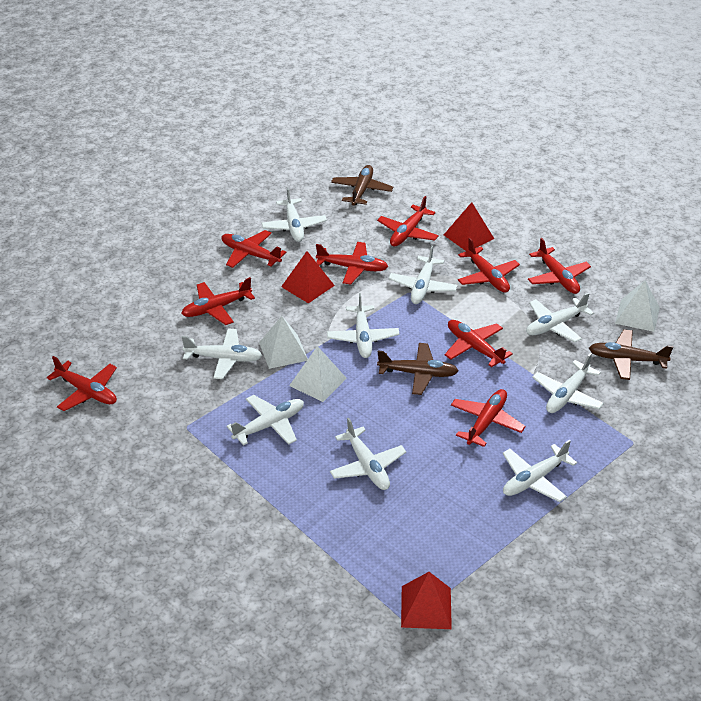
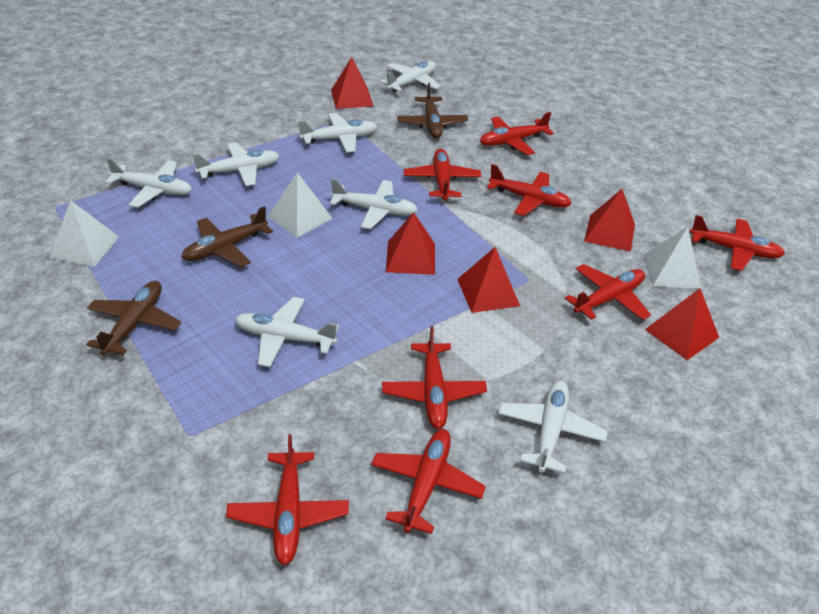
red plane: [47,356,117,411] [181,277,255,325] [222,230,286,268] [316,242,388,285] [377,196,439,247] [445,320,513,367] [451,389,526,447] [458,238,520,293] [528,238,591,294] = 9 -> [226,434,349,566] [371,429,486,534] [382,326,487,429] [404,148,482,200] [480,112,554,155] [487,164,572,216] [565,264,651,320] [689,215,785,271] = 8
red pyramid: [281,251,335,303] [401,572,452,629] [444,202,494,251] = 3 -> [331,57,373,109] [386,212,435,275] [457,247,520,313] [584,189,635,252] [645,288,719,360] = 5
white plane: [182,328,263,379] [227,395,304,446] [261,188,327,242] [327,293,399,358] [330,418,406,490] [389,245,457,304] [502,440,577,502] [526,293,594,342] [532,353,604,413] = 9 -> [105,158,192,208] [193,142,280,186] [235,297,339,367] [298,113,377,153] [330,179,418,229] [380,61,441,92] [498,380,607,473] = 7

